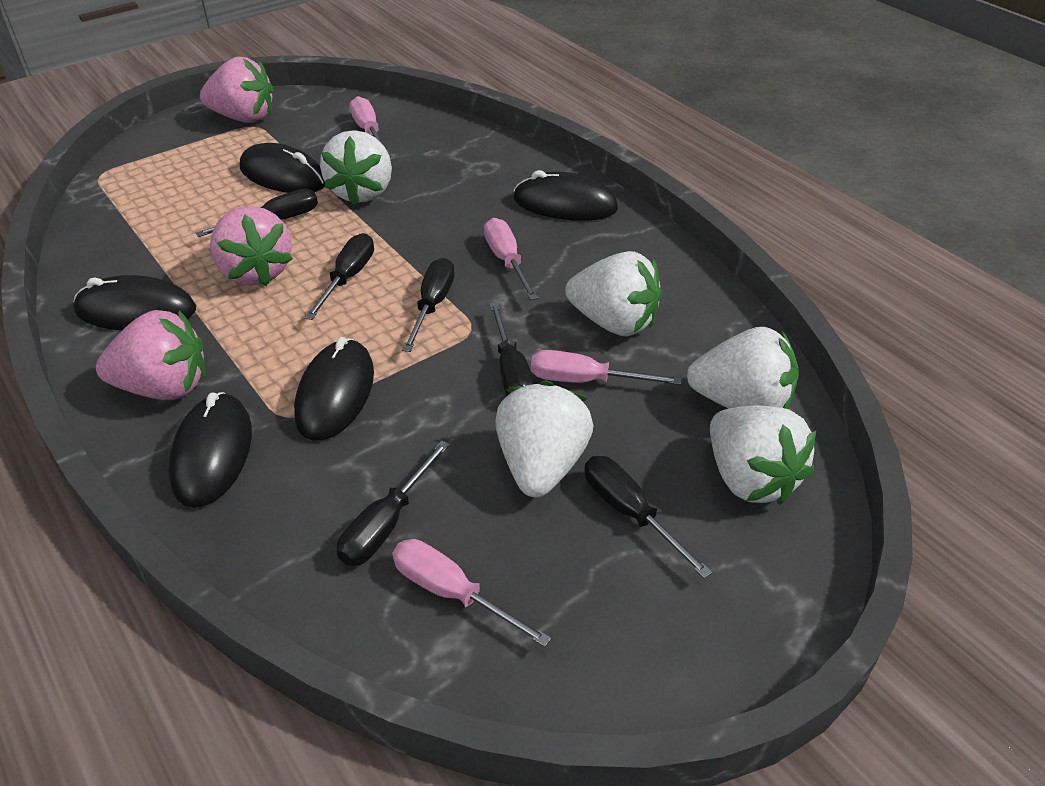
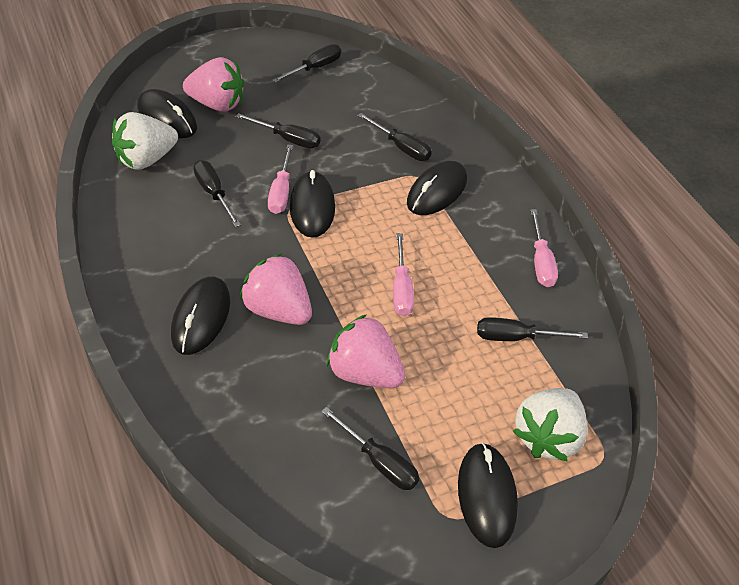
pink screwdriver: [350,96,389,154] [392,539,551,647] [484,218,538,300] [531,350,682,385] = 4 -> [268,145,293,214] [393,233,414,316] [530,209,558,287] = 3
white strawberry: [320,130,392,205] [495,381,593,497] [565,251,661,337] [687,327,799,409] [710,406,816,505] = 5 -> [111,112,178,170] [513,388,588,462] = 2

